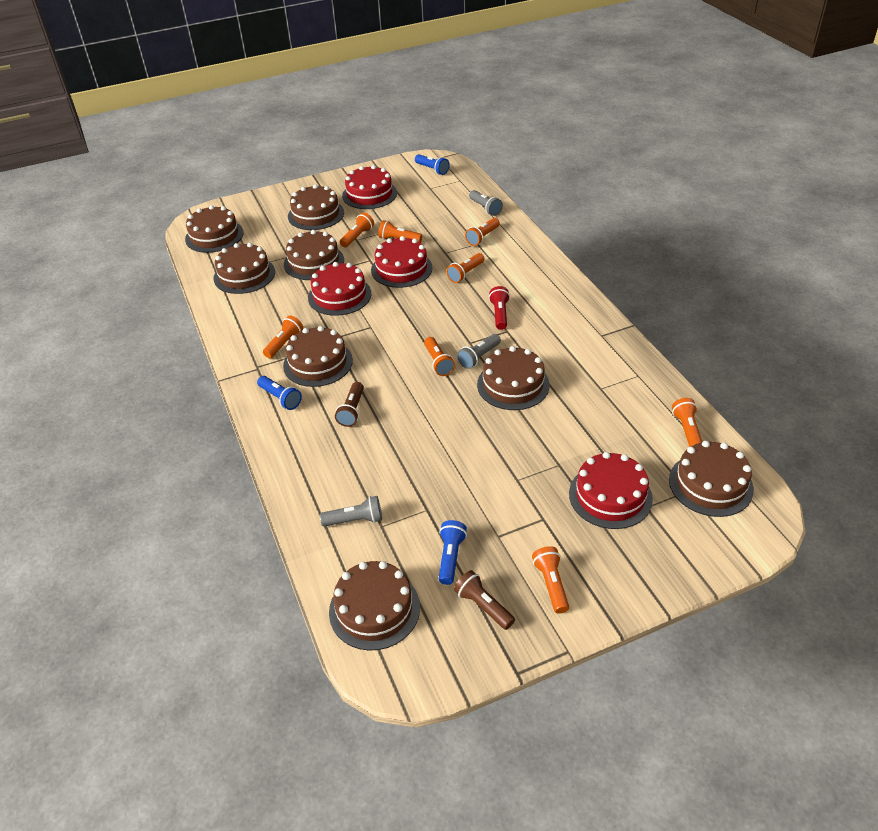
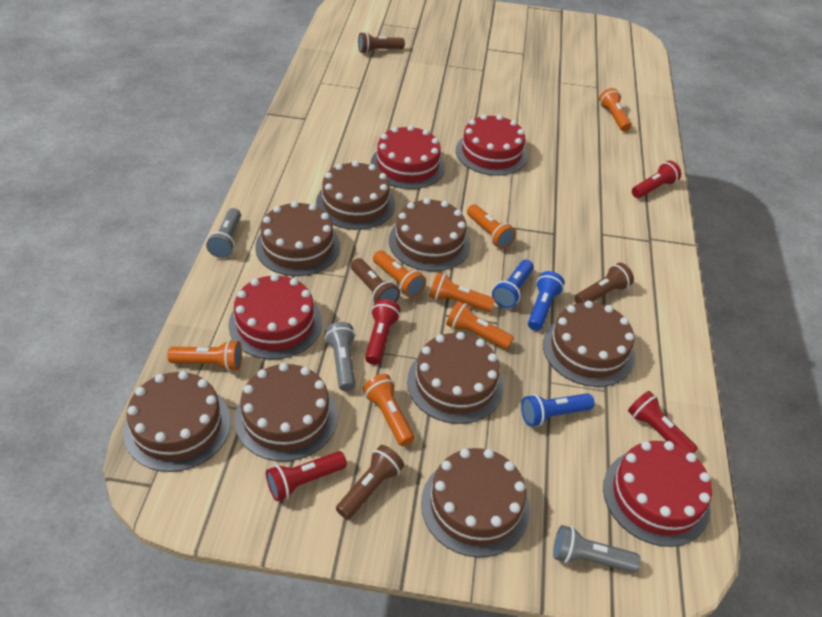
brown flashlight: [335,382,364,427] [454,570,515,630] = 2 -> [336,445,404,520] [351,258,400,303] [358,32,405,54] [575,263,634,304] = 4
orange flashlight: [263,315,303,358] [340,213,374,248] [378,220,422,243] [424,337,455,376] [446,253,484,283] [465,218,500,246] [532,546,569,614] [672,398,702,447] = 8 -> [167,340,242,372] [363,374,414,446] [373,250,426,298] [429,272,495,312] [446,301,514,349] [467,204,516,249] [599,88,631,131] = 7
red flashlight: [489,286,510,330] = 1 -> [266,451,347,501] [365,299,401,365] [628,391,698,453] [632,161,681,198] = 4

